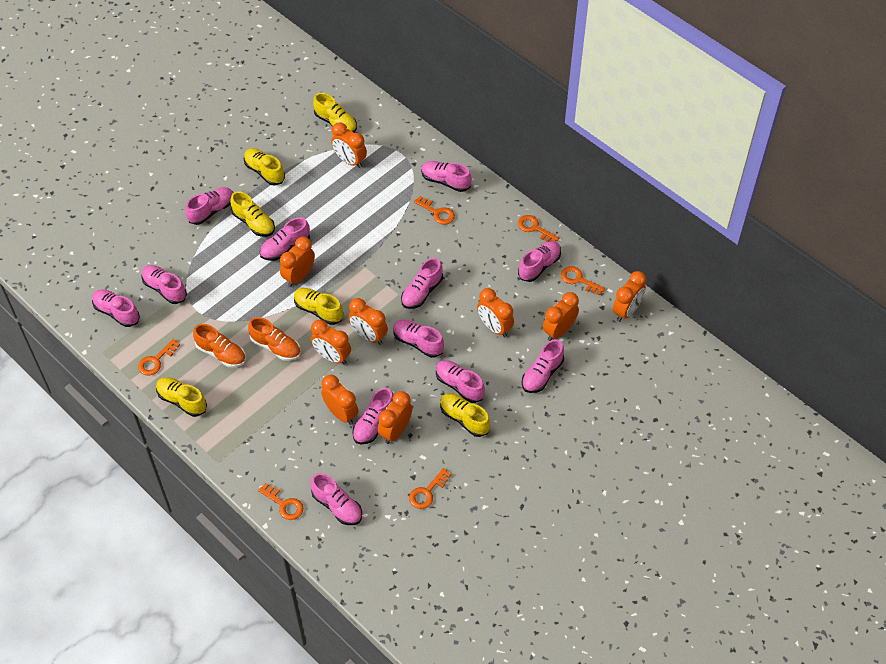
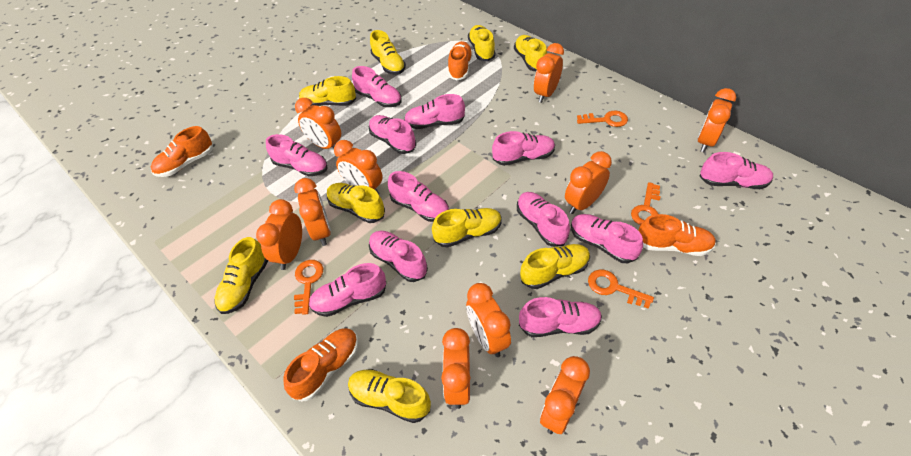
orange clock: [280,237,315,287] [311,320,351,365] [321,375,358,425] [331,122,367,168] [348,298,388,345] [378,391,412,444] [477,288,514,337] [543,292,579,341] [613,271,646,322] = 9 -> [256,199,302,270] [294,178,331,246] [295,98,341,149] [334,140,383,194] [441,328,470,409] [466,283,511,357] [534,43,564,103] [540,356,590,434] [565,151,612,214] [698,88,736,152] = 10
orange key: [138,339,180,375] [258,483,303,520] [409,468,451,509] [414,196,455,225] [518,215,559,242] [561,266,605,296] = 6 -> [294,260,323,315] [577,111,628,127] [588,269,654,309] [631,182,661,225] = 4
orange shoe: [193,324,246,368] [248,317,301,361] = 2 -> [151,126,213,177] [283,328,358,401] [448,41,473,80] [638,214,716,256] = 4
yellow shoe: [156,377,207,417] [230,191,275,237] [244,148,285,185] [294,288,343,325] [313,93,357,133] [440,393,490,437] = 6 -> [214,237,268,314] [299,76,356,106] [327,183,385,223] [348,369,431,423] [370,30,406,75] [432,208,502,248] [468,25,496,61] [514,35,547,71] [520,244,590,289] = 9

